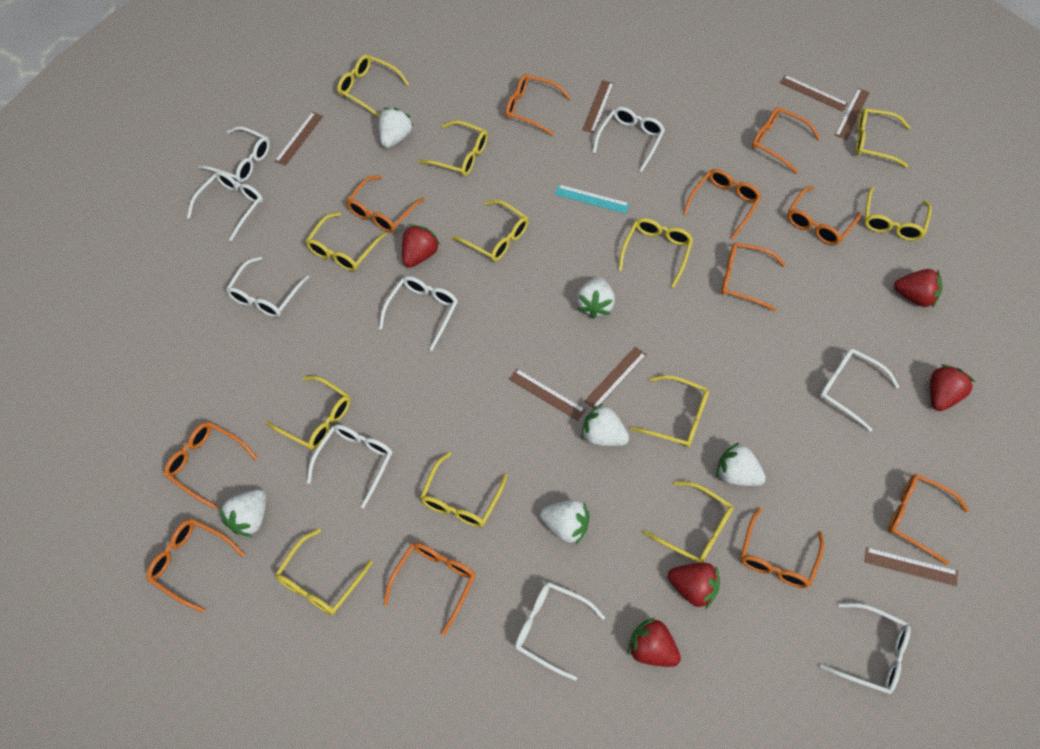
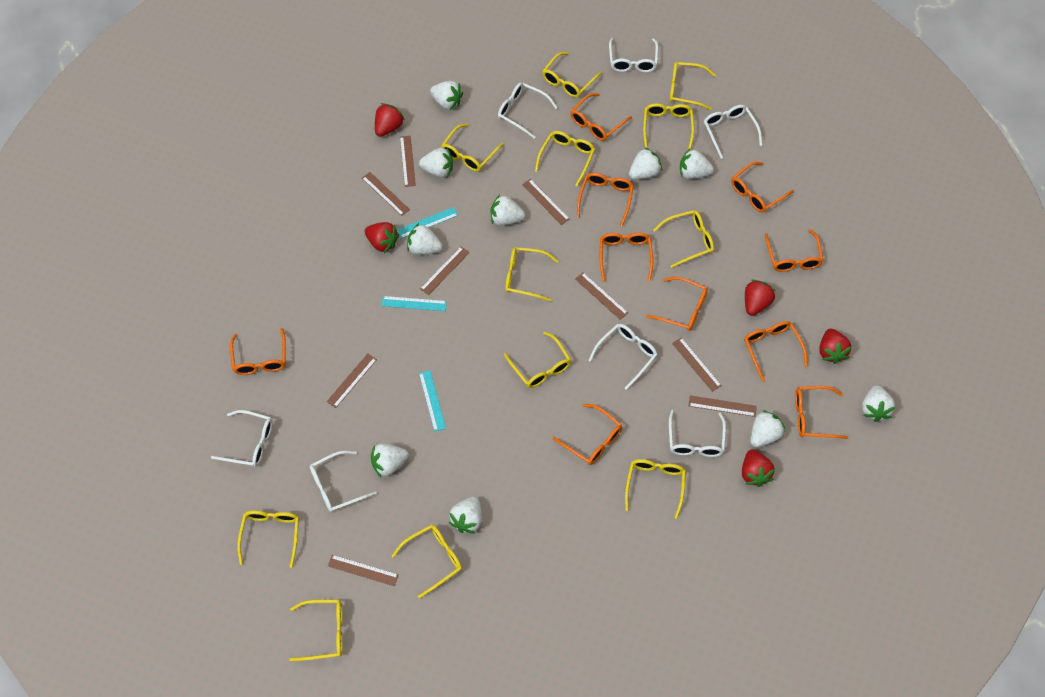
brown ruler: [275,112,323,166] [509,369,586,421] [582,80,614,133] [584,347,647,409] [780,75,848,112] [835,88,870,140] [865,547,958,586] = 7 -> [327,354,377,408] [328,555,399,586] [362,172,410,216] [400,136,416,187] [420,247,470,295] [522,179,570,225] [575,273,628,320] [672,337,722,392] [689,395,757,417] = 9
orange glasses: [146,518,245,613] [164,422,258,509] [346,175,425,233] [383,543,476,636] [505,74,571,135] [683,169,761,239] [721,242,786,311] [741,507,824,588] [752,107,821,174] [787,186,861,245] [888,474,969,565] = 11 -> [230,328,286,375] [552,404,622,465] [570,93,632,141] [577,173,634,226] [600,233,653,281] [646,277,708,331] [731,162,794,213] [744,321,808,382] [765,229,823,272] [795,386,848,439] = 10
turquoise ruler: [555,185,630,214] = 1 -> [381,296,447,311] [397,207,458,239] [419,370,446,432] = 3
white glasses: [187,171,263,241] [198,126,270,183] [226,257,309,317] [307,425,393,508] [379,276,458,351] [515,582,605,681] [592,107,665,172] [819,349,899,432] [820,603,911,694] = 9 -> [211,410,273,467] [310,451,377,512] [498,82,558,139] [588,324,657,390] [609,38,658,72] [669,410,726,457] [704,105,762,159] = 7
white strawberry: [219,489,266,537] [379,108,414,148] [540,500,589,545] [577,277,615,319] [581,403,629,446] [716,442,766,486] = 6 -> [371,444,409,477] [407,223,443,255] [419,148,453,177] [430,81,463,110] [448,497,482,534] [491,195,525,226] [629,147,662,180] [680,149,714,179] [750,410,785,447] [862,385,895,422] = 10

